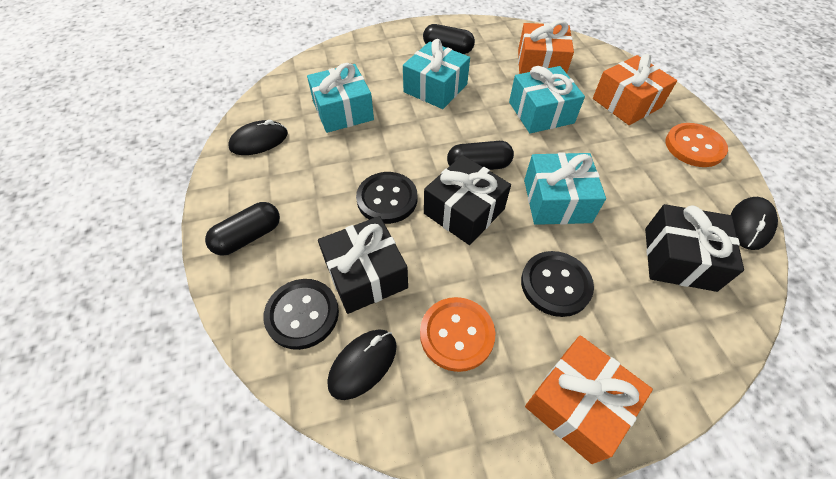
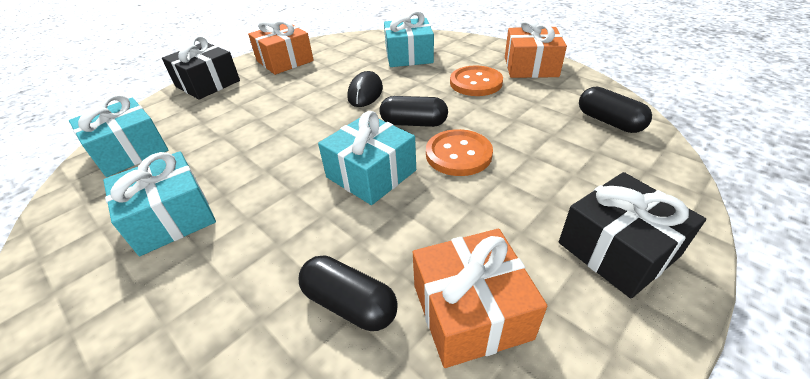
black button: [263,279,339,350] [356,172,417,224] [521,251,594,317] = 3 -> none = 0
black gift: [318,216,408,314] [424,155,511,245] [645,204,744,292] = 3 -> [162,36,240,99] [559,172,706,298] = 2
black mouse: [228,120,288,155] [327,329,397,400] [731,197,778,250] = 3 -> [347,71,383,107] = 1

